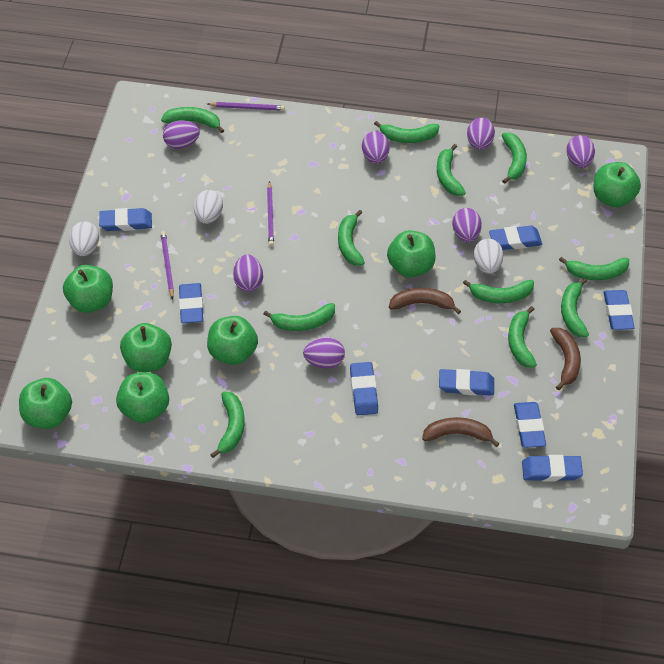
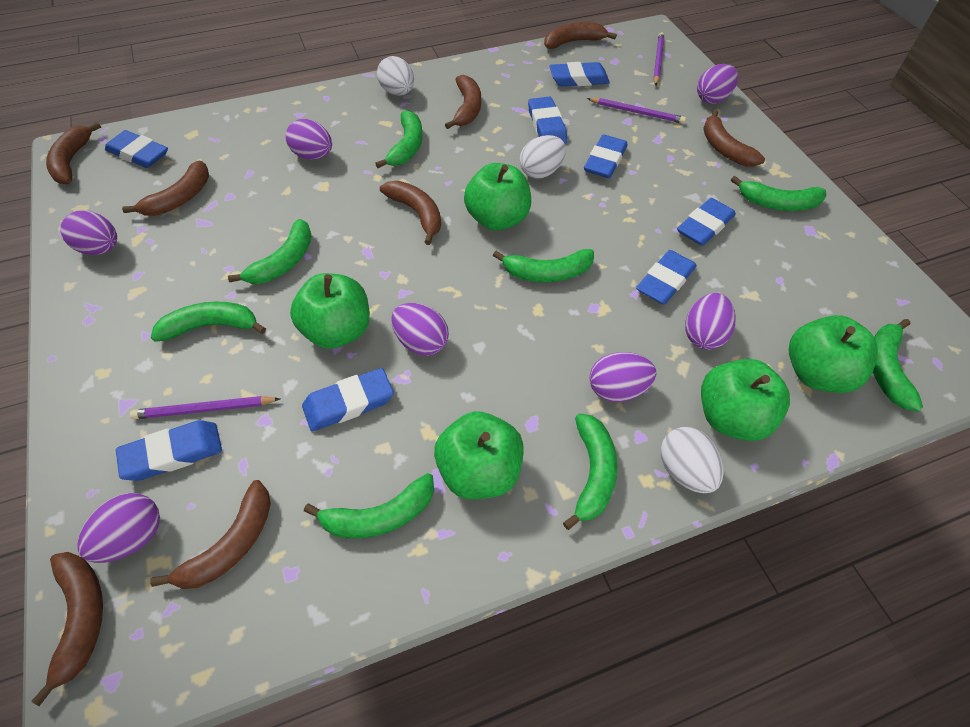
brown banana: [389,288,461,314] [422,417,499,447] [550,328,581,390] = 3 -> [31,552,103,706] [46,122,101,184] [122,160,209,216] [150,480,271,589] [380,181,441,245] [445,75,481,129] [544,22,617,49] [703,110,765,166] = 8
green apple: [19,378,72,429] [63,265,113,313] [116,372,169,423] [120,323,172,372] [207,316,258,365] [387,230,436,277] [593,162,641,207] = 7 -> [290,273,370,349] [434,411,523,499] [464,163,531,231] [701,359,790,441] [789,315,878,393] = 5
green banana: [161,107,224,133] [210,392,245,458] [263,303,335,331] [338,210,365,266] [374,121,439,143] [437,144,466,196] [463,280,534,303] [502,133,527,184] [508,306,537,368] [559,257,629,280] [561,278,589,337] = 11 -> [151,302,266,342] [228,219,312,284] [304,473,434,538] [375,110,423,168] [493,249,594,282] [563,414,618,530] [731,176,827,211] [873,319,923,412] = 8

